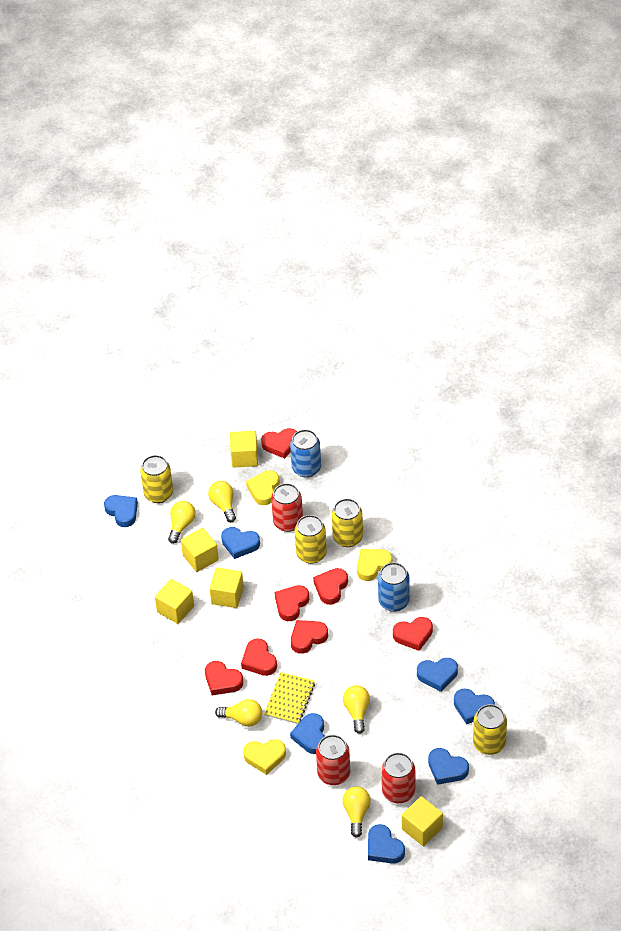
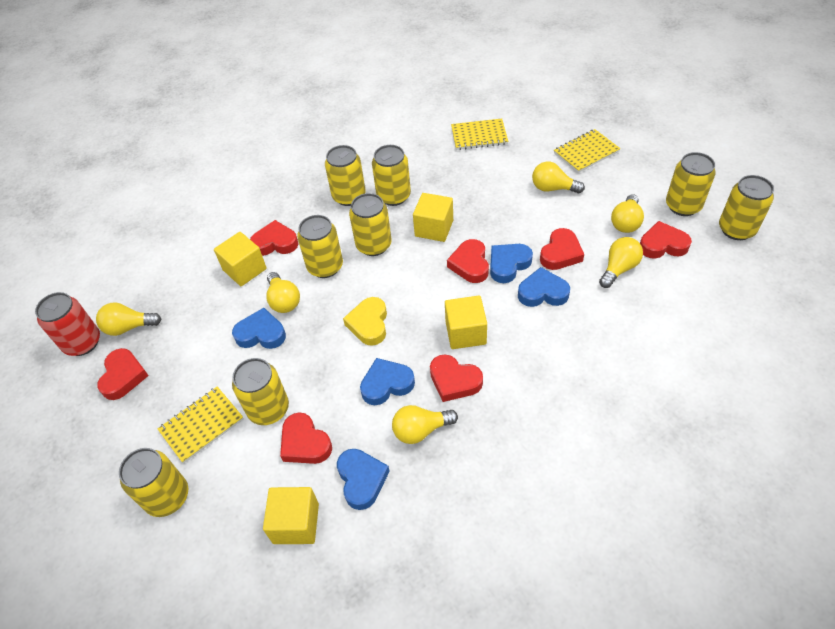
blue can: [290,429,321,478] [378,562,410,612] = 2 -> none = 0
blue heart: [104,495,138,527] [221,527,260,559] [290,713,325,754] [368,824,405,864] [417,658,458,692] [428,748,469,785] [454,689,495,724] = 7 -> [232,308,286,349] [337,449,390,510] [360,358,415,405] [490,244,533,283] [518,267,570,307] = 5
red can: [271,483,303,532] [316,735,350,785] [381,752,415,803] = 3 -> [35,292,100,356] = 1
yellow can: [140,455,173,503] [295,515,327,564] [332,498,363,547] [473,704,507,755] = 4 -> [119,448,188,517] [232,358,289,425] [297,215,343,278] [325,145,365,206] [349,193,391,256] [372,145,411,206] [666,152,716,216] [719,175,774,240] = 8
yellow cube: [155,579,194,624] [181,528,219,572] [209,567,244,608] [230,431,258,468] [402,796,443,846] = 5 -> [214,232,267,286] [263,487,319,544] [413,193,453,242] [445,295,487,349] = 4
yellow heart: [243,739,286,775] [246,470,280,505] [357,549,393,581] = 3 -> [343,297,387,346] = 1
yellow light bulb: [168,501,196,544] [208,481,236,522] [215,699,262,727] [342,786,371,838] [343,685,370,734] = 5 -> [96,303,161,336] [266,272,300,313] [392,405,458,444] [532,162,585,194] [599,237,643,288] [611,194,644,233] = 6
yellow notebook: [264,672,315,724] = 1 -> [157,387,243,463] [451,118,508,150] [554,129,621,173] = 3

